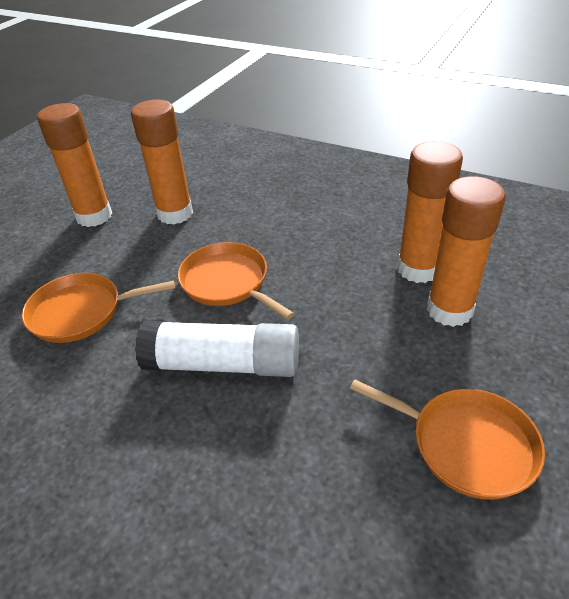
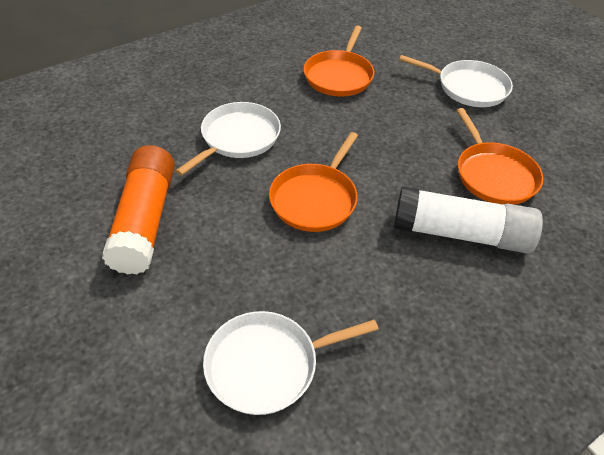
orange glue stick: [37,103,112,227] [131,100,193,224] [398,141,463,283] [427,176,506,327] = 4 -> [102,145,175,274] = 1
white pan: none = 0 -> [176,102,281,176] [203,311,379,415] [399,55,513,107] = 3

